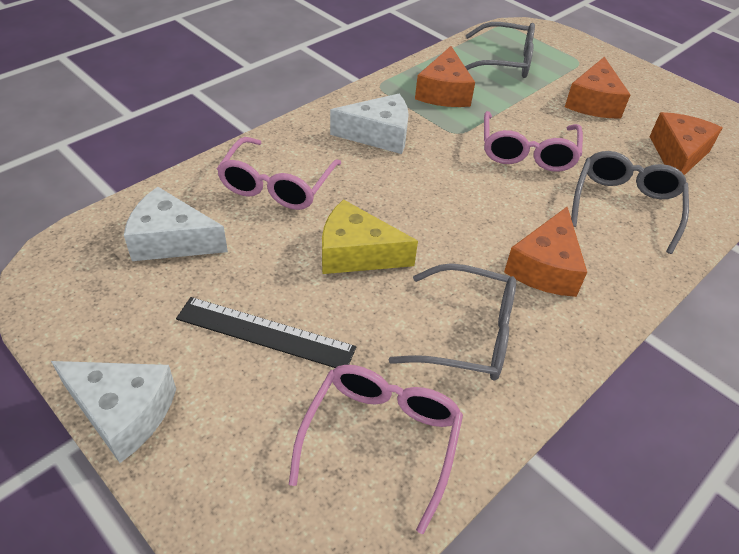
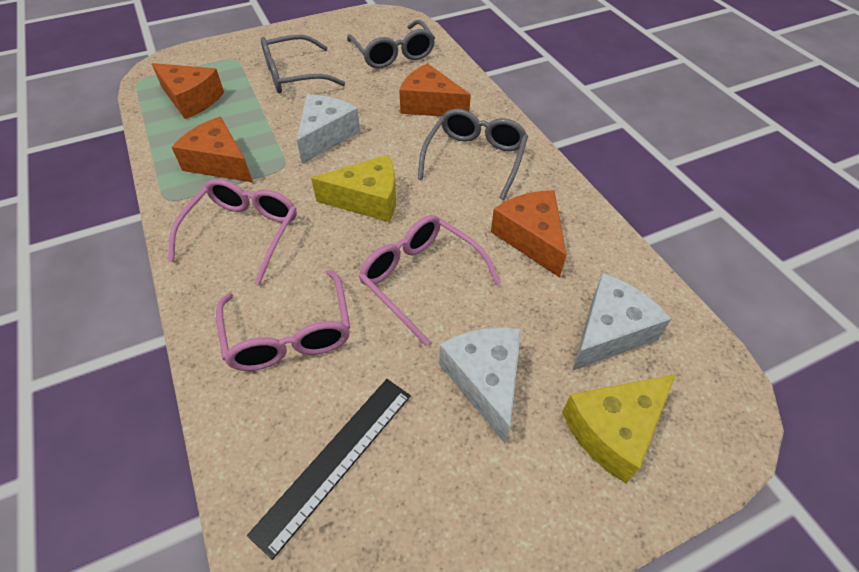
yellow cheese: [322,199,418,274] = 1 -> [311,155,396,222] [562,374,676,483] = 2

